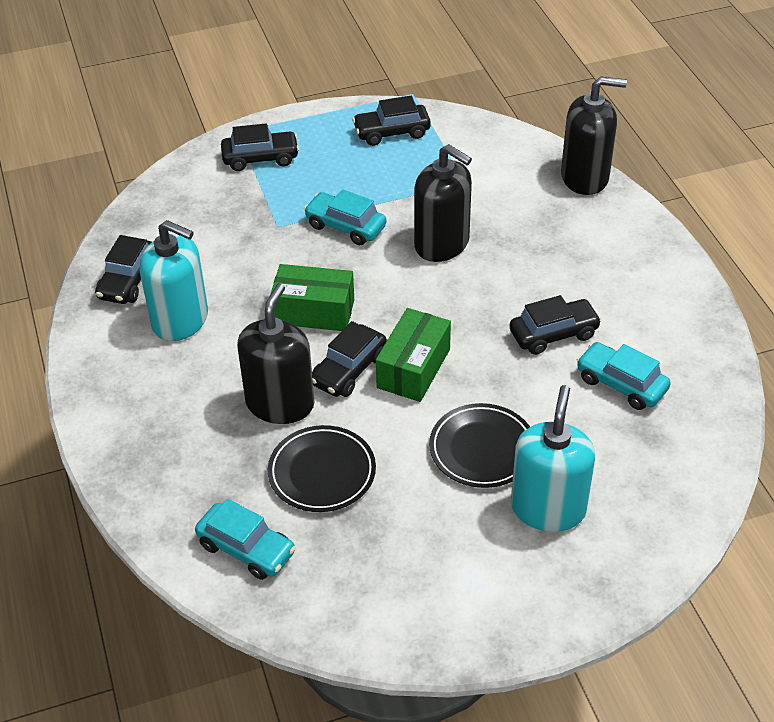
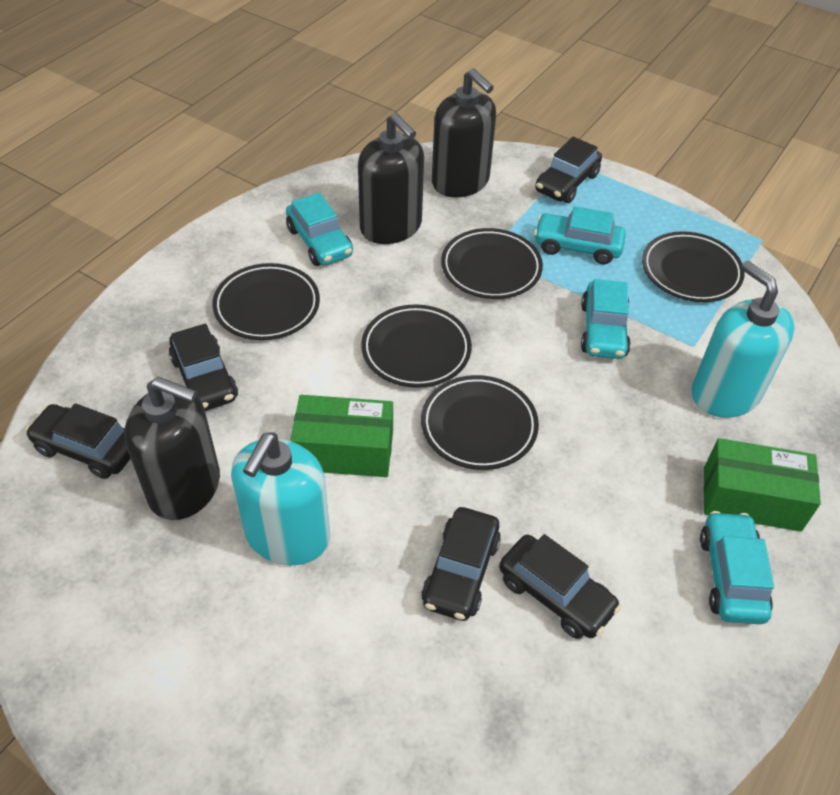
black plate: [268,425,376,512] [429,403,530,488] = 2 -> [212,263,320,340] [361,304,472,388] [421,375,539,470] [441,228,543,299] [642,231,745,302] = 5
turquoise car: [195,499,296,580] [304,189,386,245] [577,342,671,410] = 3 -> [286,193,353,266] [534,206,626,264] [581,279,631,359] [700,511,774,624] = 4

